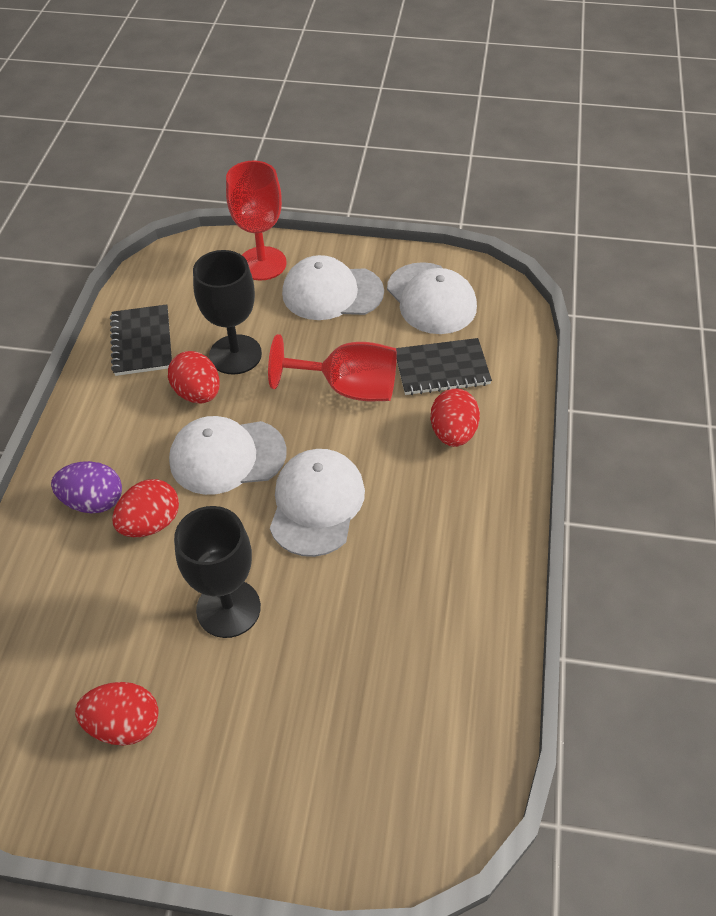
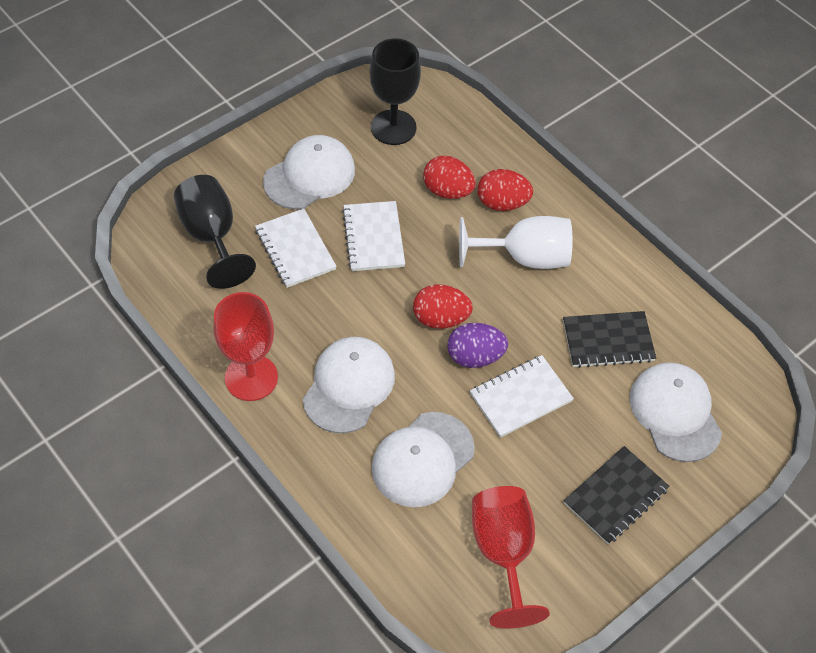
red egg: [75,682,159,746] [112,479,179,537] [168,351,220,403] [430,389,480,447] = 4 -> [413,284,473,329] [423,156,476,199] [478,169,533,211] = 3
white goblet: none = 0 -> [459,216,573,269] = 1
white notebook: none = 0 -> [255,208,337,288] [342,201,405,271] [470,355,574,438] = 3

